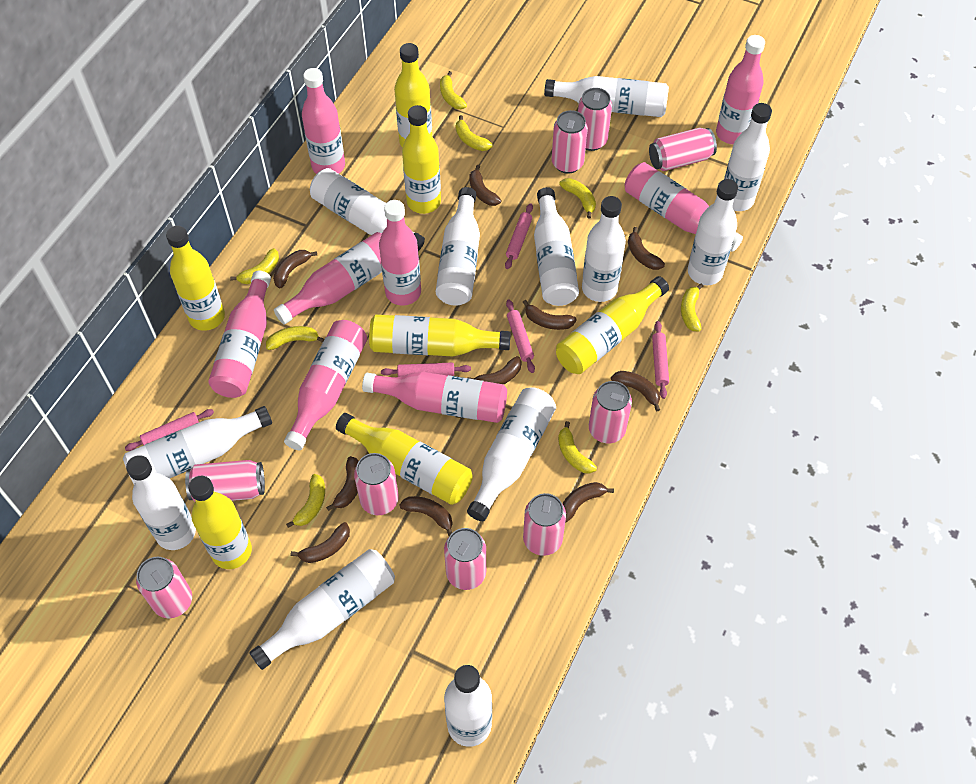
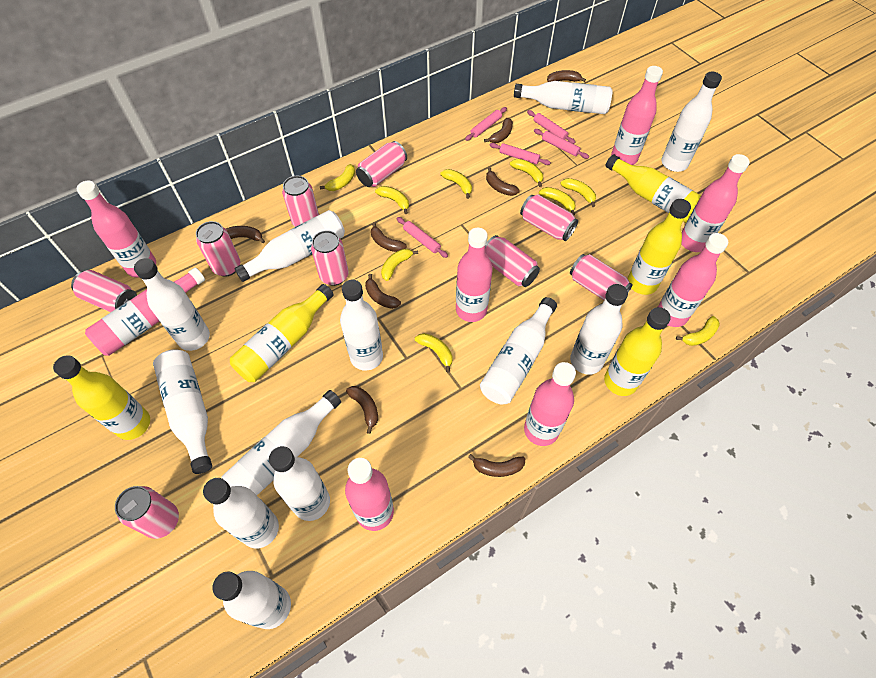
brown banana: [273,250,317,288] [291,522,350,563] [326,456,359,511] [399,496,453,536] [467,356,522,384] [469,165,502,206] [523,300,577,330] [562,482,614,523] [611,371,660,411] [628,227,665,270] = 10 -> [226,226,265,243] [346,386,378,434] [365,274,401,309] [371,222,407,252] [468,454,525,477] [484,118,513,143] [486,167,520,196] [547,70,586,82] = 8
yellow banana: [230,248,279,284] [266,326,324,350] [286,474,325,528] [440,71,467,109] [456,115,493,151] [558,421,597,474] [559,178,596,218] [681,284,703,332] = 8 -> [320,164,355,191] [375,186,409,214] [381,249,418,281] [415,333,453,372] [441,169,472,199] [510,159,543,187] [539,187,576,215] [560,178,596,207] [676,316,720,346] = 9
yellow bottle: [166,226,225,331] [188,476,252,569] [336,413,473,505] [369,314,511,356] [394,43,432,148] [402,105,441,214] [556,276,669,374] = 7 -> [53,355,150,440] [230,284,334,382] [604,307,671,396] [606,154,701,223] [628,199,691,295] = 5

